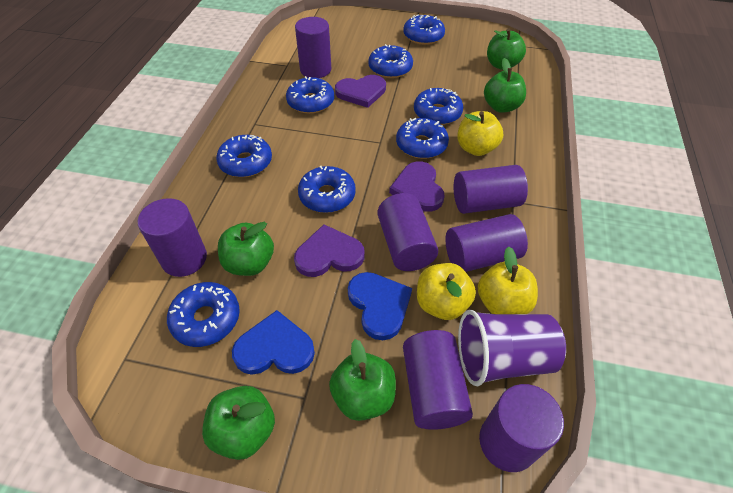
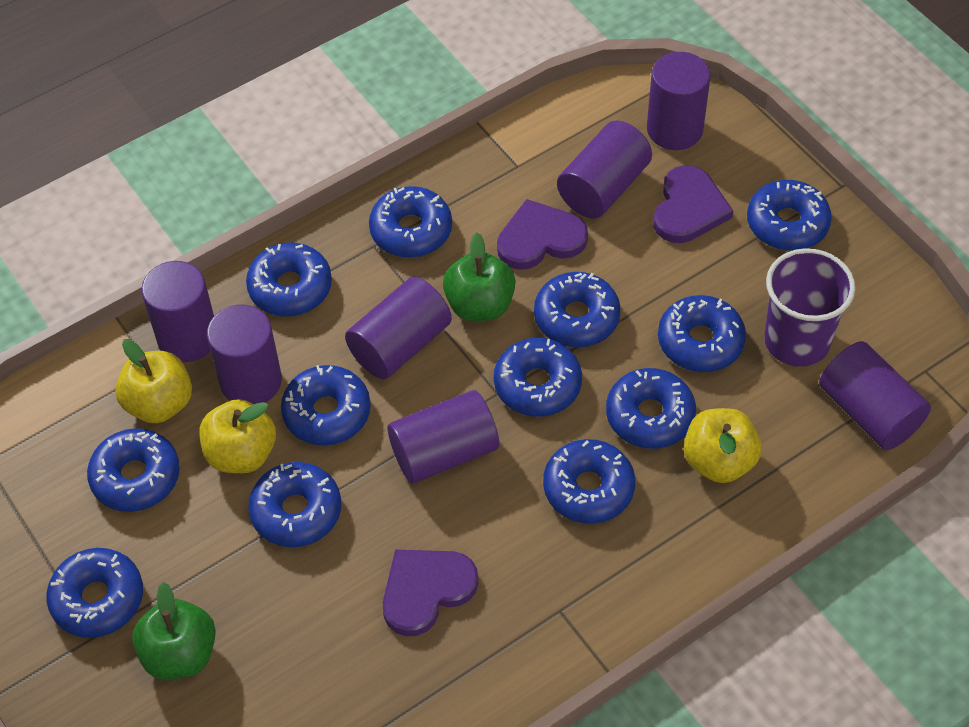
blue donut: [167,282,240,347] [216,135,272,177] [286,76,334,114] [298,166,356,213] [368,44,413,78] [396,118,449,159] [403,15,445,45] [414,88,463,125] = 8 -> [46,548,143,638] [87,428,180,512] [246,243,332,316] [248,462,341,547] [281,365,371,445] [369,186,452,258] [494,338,582,417] [534,272,621,347] [543,439,635,524] [606,368,696,449] [658,295,746,372] [747,180,832,251] = 12
blue heart: [232,310,315,375] [348,272,412,340] = 2 -> none = 0
green apple: [202,386,275,460] [218,222,274,276] [329,339,396,421] [484,58,526,113] [487,29,526,70] = 5 -> [132,582,216,680] [443,232,516,321] = 2

